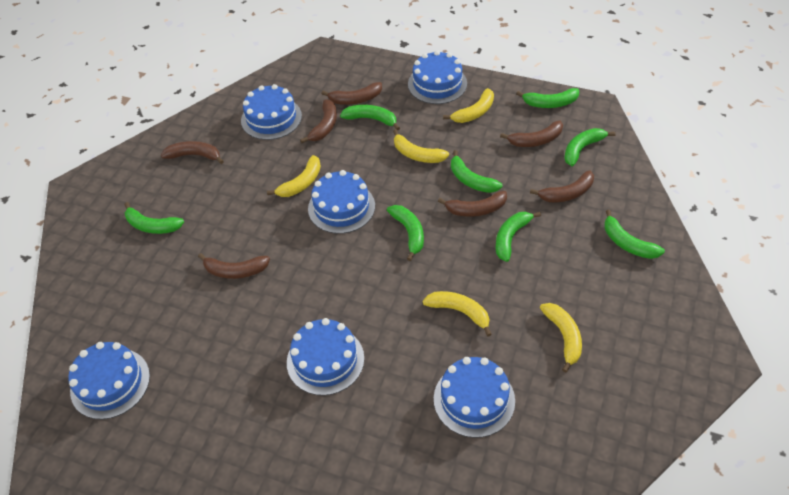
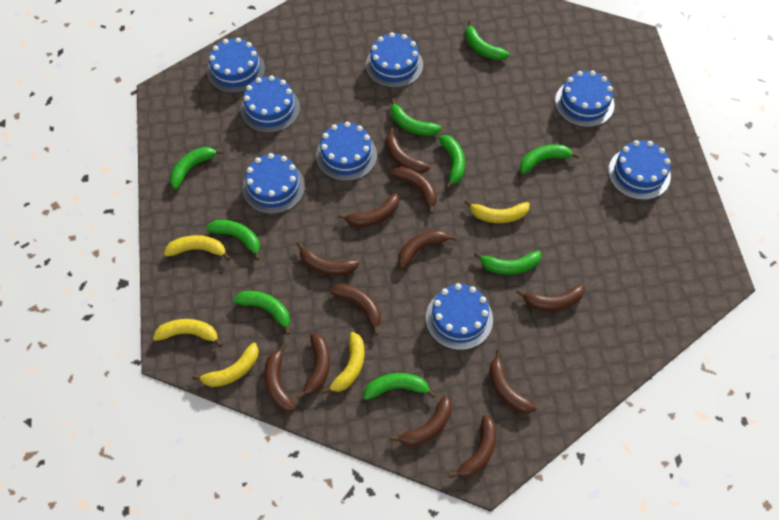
blue cake: [68,342,150,419] [241,84,302,140] [287,318,364,396] [308,170,375,234] [408,50,467,104] [434,357,515,438] = 6 -> [207,38,265,93] [241,75,300,133] [243,153,305,214] [316,122,377,181] [366,32,423,88] [426,283,493,350] [555,71,614,127] [608,140,671,200] = 8
brown banana: [161,141,224,164] [198,253,270,279] [300,100,337,143] [321,82,382,105] [438,191,507,217] [500,121,563,147] [530,170,594,202] = 7 -> [264,343,296,411] [296,333,330,400] [297,241,360,275] [329,284,381,335] [338,193,399,227] [386,127,430,173] [390,167,437,214] [390,395,452,446] [398,230,457,269] [448,415,497,478] [489,350,537,413] [516,284,585,311] = 12
green banana: [124,202,184,234] [340,105,400,131] [387,205,424,261] [451,150,502,193] [496,212,541,262] [516,88,579,108] [564,128,616,166] [604,210,665,259] = 8 -> [170,147,224,189] [206,220,260,261] [233,291,290,335] [363,373,436,400] [391,98,441,136] [438,135,465,189] [465,21,509,60] [474,251,541,275] [519,144,580,174] = 9

